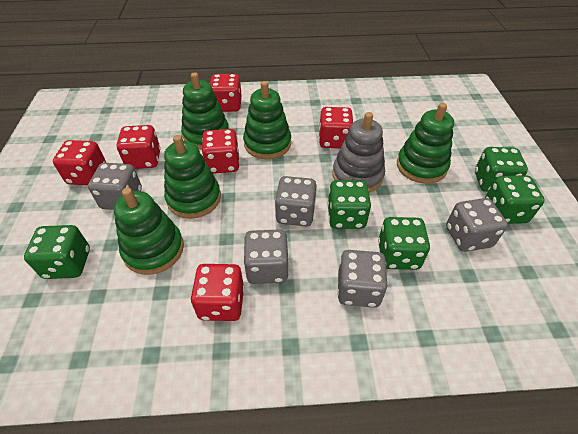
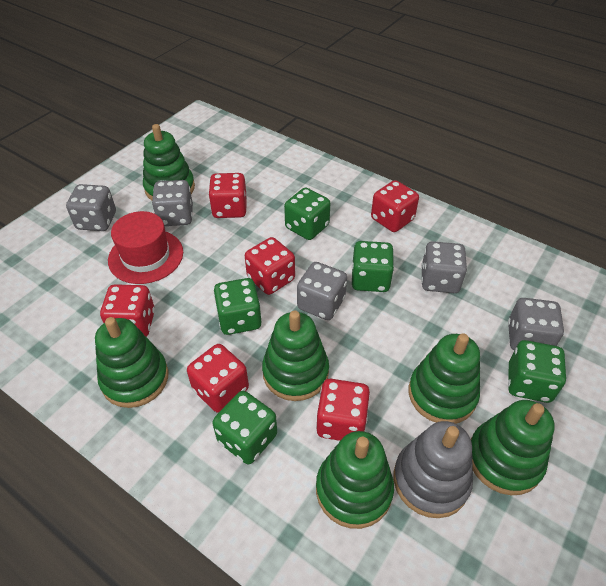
green stacking toy: [114,188,184,275] [164,135,221,219] [181,72,229,150] [243,81,291,159] [397,103,454,184] = 5 -> [95,317,168,408] [143,124,195,201] [262,311,329,401] [316,431,394,529] [409,333,480,424] [471,400,555,495] = 6
red hat: none = 0 -> [108,211,183,284] = 1

